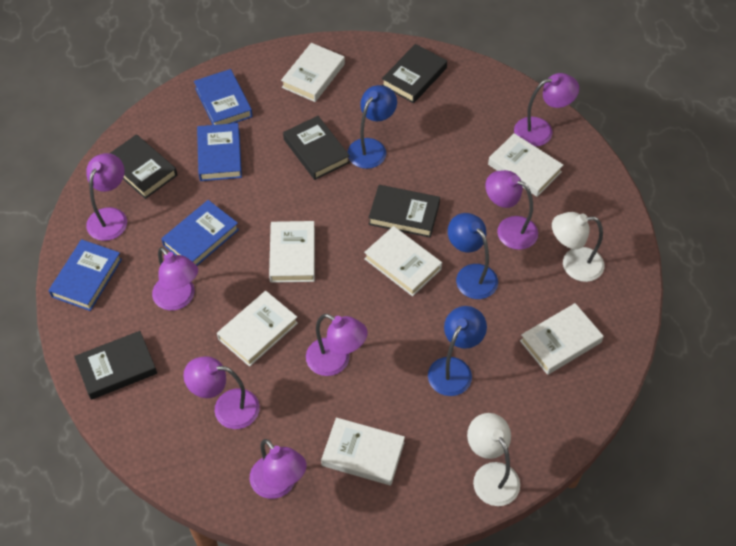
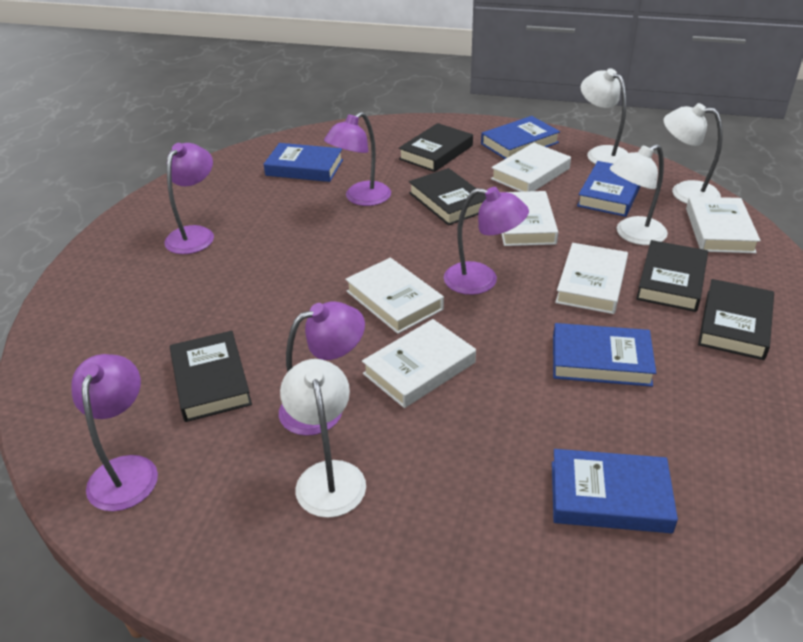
blue book: [49,239,122,311] [161,200,239,266] [194,69,253,125] [197,123,242,181] = 4 -> [264,143,343,182] [481,116,560,159] [552,449,678,533] [553,323,656,387] [577,161,641,217] = 5
blue lamp: [347,85,397,169] [428,306,487,396] [448,213,498,299] = 3 -> none = 0
purple lamp: [86,153,127,241] [152,247,198,311] [183,357,260,429] [250,439,307,499] [306,314,368,376] [486,170,538,250] [514,73,579,147] = 7 -> [71,354,158,511] [164,143,214,254] [279,301,365,436] [324,112,391,206] [444,187,529,295] = 5
white book: [217,291,298,367] [269,221,315,283] [281,43,345,102] [321,417,405,485] [364,226,442,296] [488,133,563,197] [520,303,604,375] = 7 -> [345,258,444,334] [362,319,476,408] [491,143,571,192] [501,191,558,246] [555,243,628,314] [686,197,761,253] = 6
white lamp: [467,413,520,506] [552,212,604,282] = 2 -> [280,359,366,518] [581,68,628,164] [610,144,668,245] [663,103,723,204] = 4

